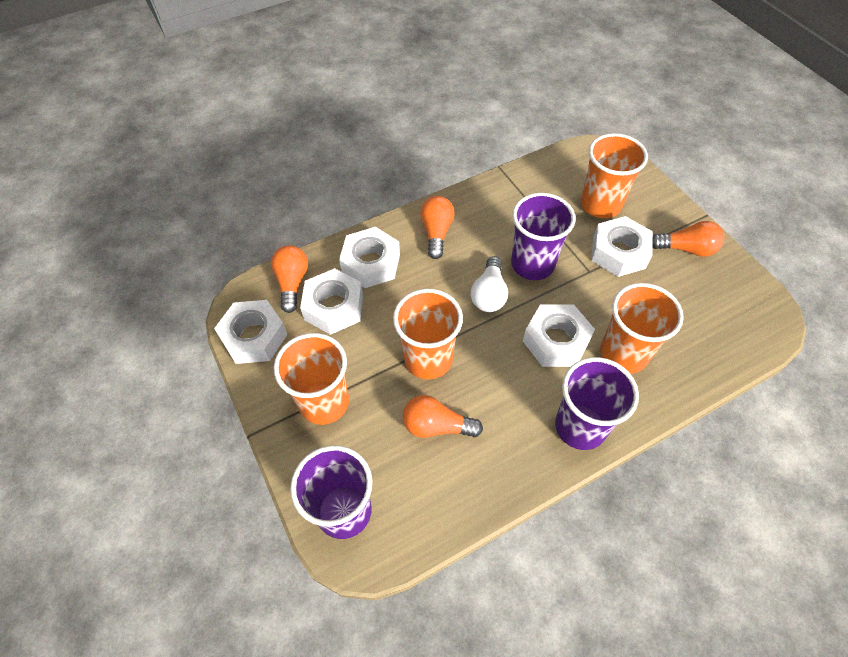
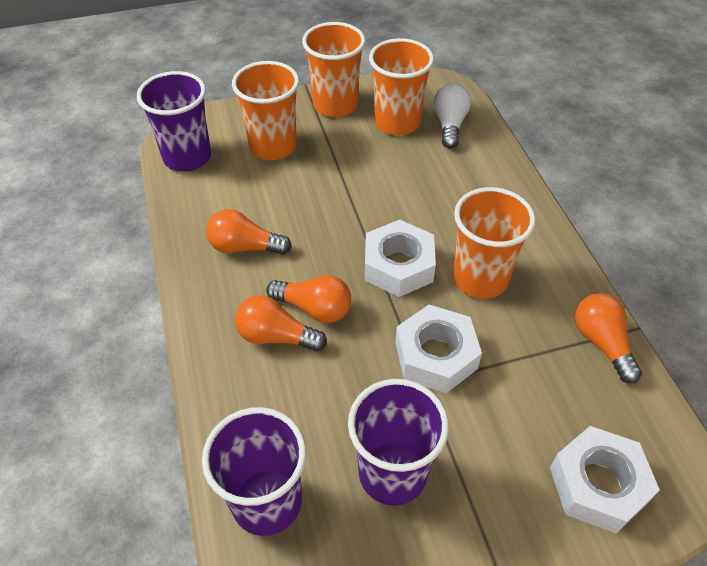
white nut: [214,300,288,364] [300,268,363,335] [339,227,400,288] [523,304,595,367] [591,216,653,277] = 5 -> [365,219,436,297] [395,305,482,393] [550,426,660,533] = 3

